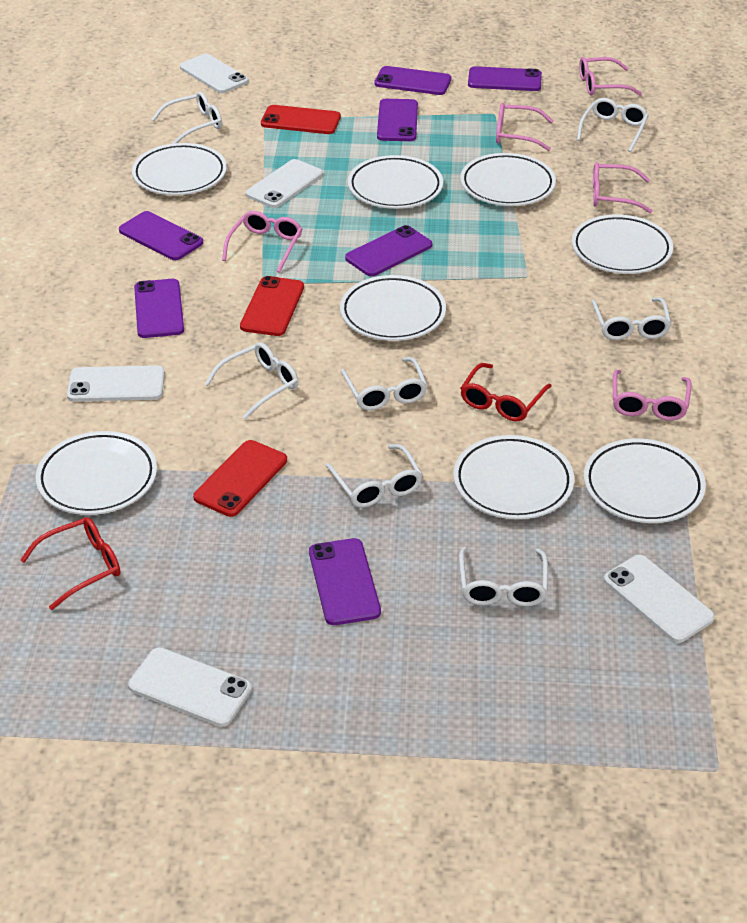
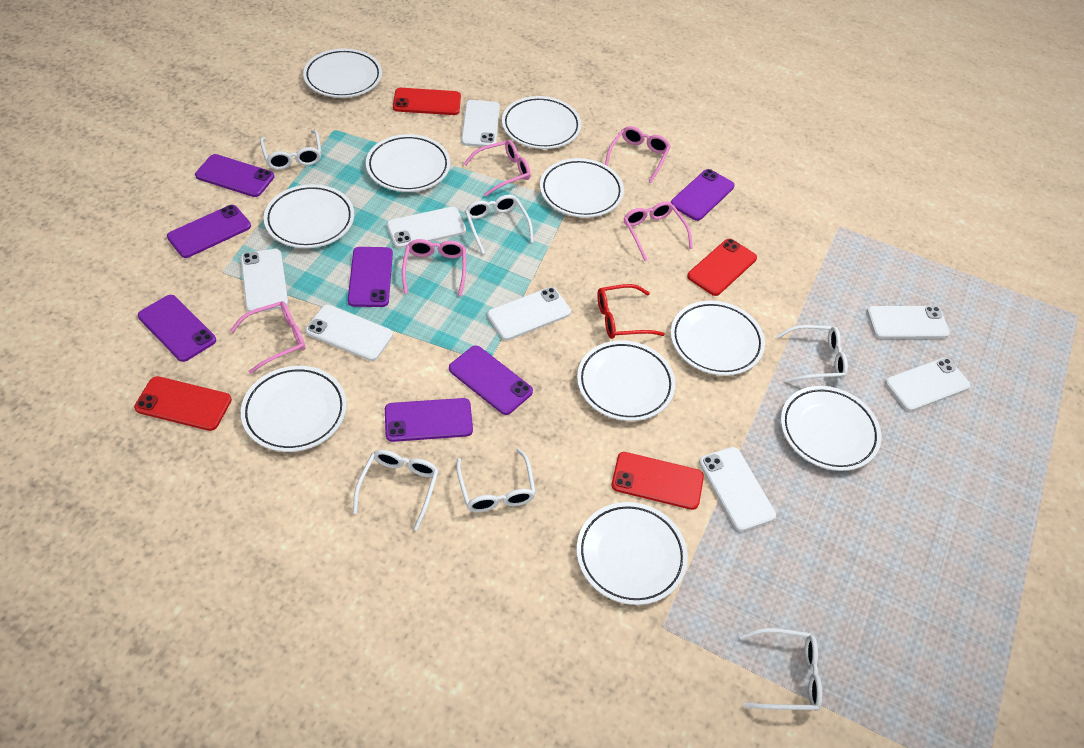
red glasses: [20,517,120,610] [460,363,552,421] = 2 -> [597,284,665,339] = 1
red phone: [193,440,287,517] [240,276,304,336] [261,105,341,134] = 3 -> [134,376,232,431] [393,88,461,115] [611,452,704,510] [687,239,757,296] = 4
white glasses: [151,92,222,144] [205,342,298,420] [325,444,423,507] [341,357,427,410] [459,547,548,606] [577,98,649,152] [592,297,671,340] = 7 -> [260,130,321,170] [353,450,439,531] [456,448,536,512] [465,195,534,254] [740,628,822,711] [776,325,848,382] = 6
white phone: [67,365,165,402] [128,647,252,727] [180,54,249,93] [246,159,323,208] [604,555,715,643] = 5 -> [241,249,288,312] [305,305,393,361] [387,207,466,249] [461,100,500,147] [487,287,571,340] [699,447,776,532] [867,306,950,339] [885,357,971,411] = 8
white plate: [36,431,157,515] [132,143,227,195] [340,275,446,341] [348,155,443,209] [453,435,574,519] [460,153,556,206] [571,214,673,274] [584,439,706,523] = 8 -> [241,366,347,452] [264,184,354,248] [303,48,382,98] [366,134,450,192] [502,96,581,149] [540,158,624,218] [577,340,675,421] [577,502,688,605] [671,301,765,376] [781,386,881,471] = 10

